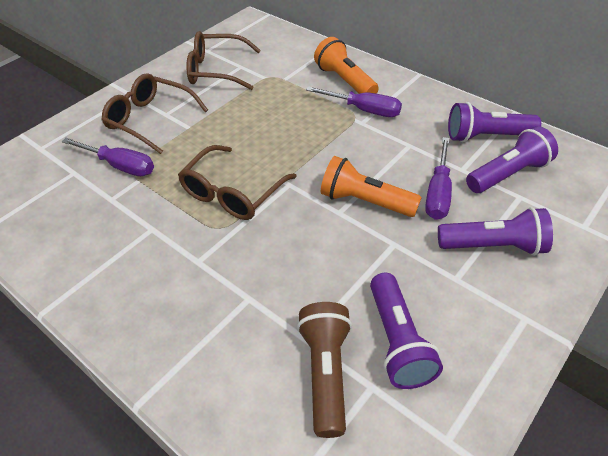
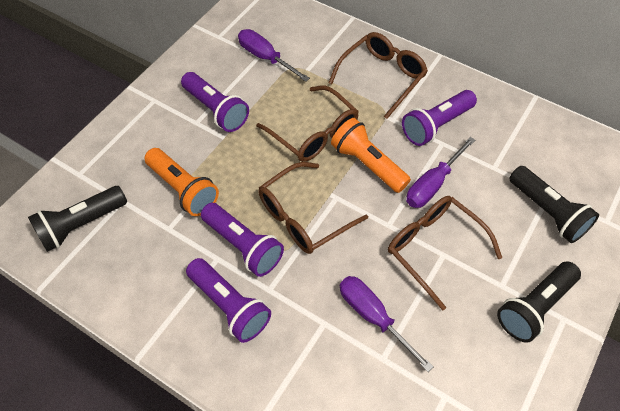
black flashlight: none = 0 -> [28,186,127,252] [497,262,581,343] [509,166,599,243] = 3
brown flashlight: [297,302,352,438] = 1 -> none = 0
brown glasses: [102,73,208,154] [178,145,297,220] [186,31,261,90] = 3 -> [256,85,359,162] [258,162,368,254] [329,32,428,119] [388,196,502,311] = 4

